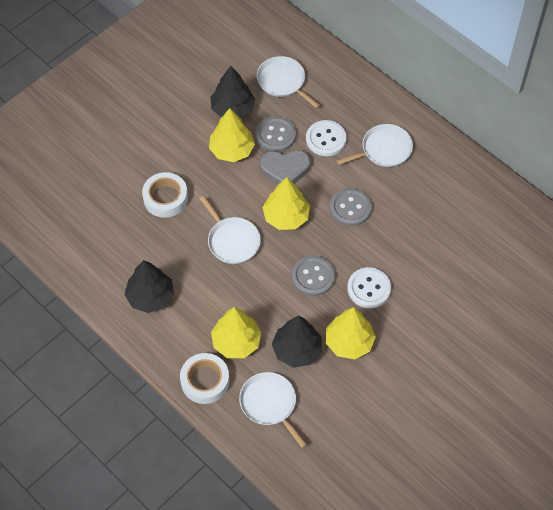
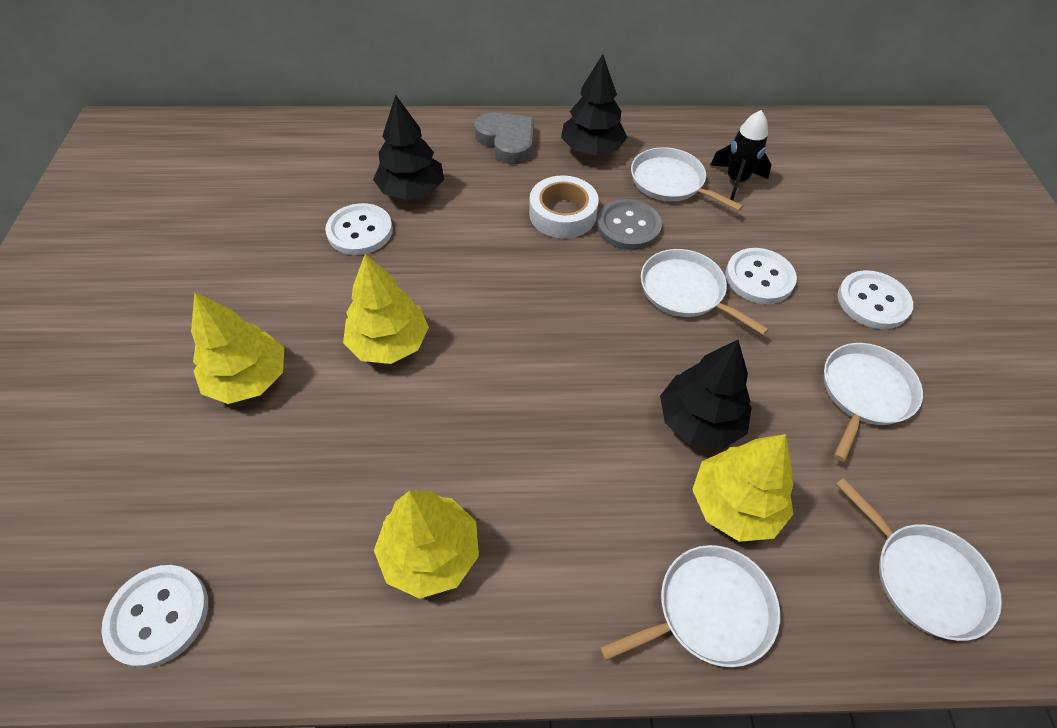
black rocket: none = 0 -> [710,110,772,200] = 1
grey button: [256,116,296,152] [292,256,335,296] [330,188,372,226] = 3 -> [597,199,662,250] = 1
white button: [306,120,347,156] [347,267,391,308] = 2 -> [101,565,208,668] [325,203,393,255] [725,248,797,304] [838,270,913,329] = 4
white pan: [200,196,261,264] [239,372,307,448] [257,56,320,108] [336,124,413,167] = 4 -> [599,545,780,667] [631,147,743,211] [641,249,769,335] [824,343,923,462] [836,478,1002,641] = 5
white tape: [142,172,188,218] [180,353,229,404] = 2 -> [529,175,599,238] = 1

